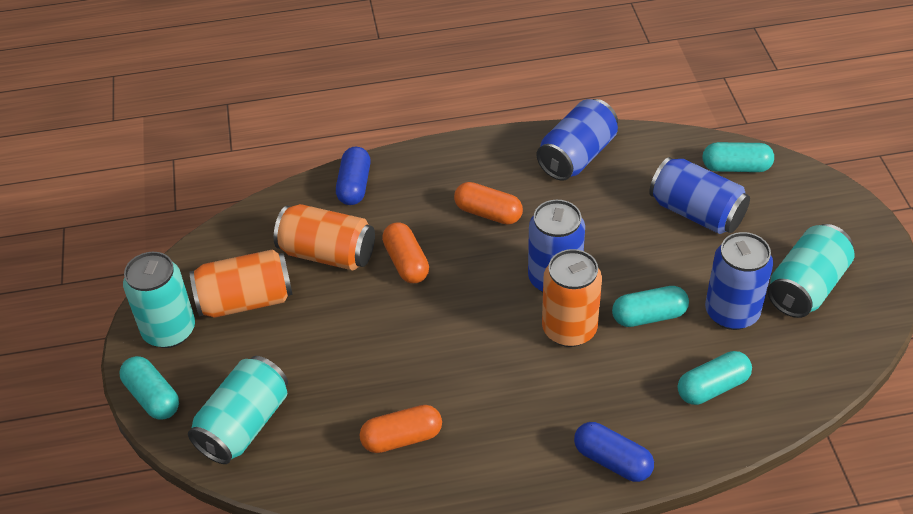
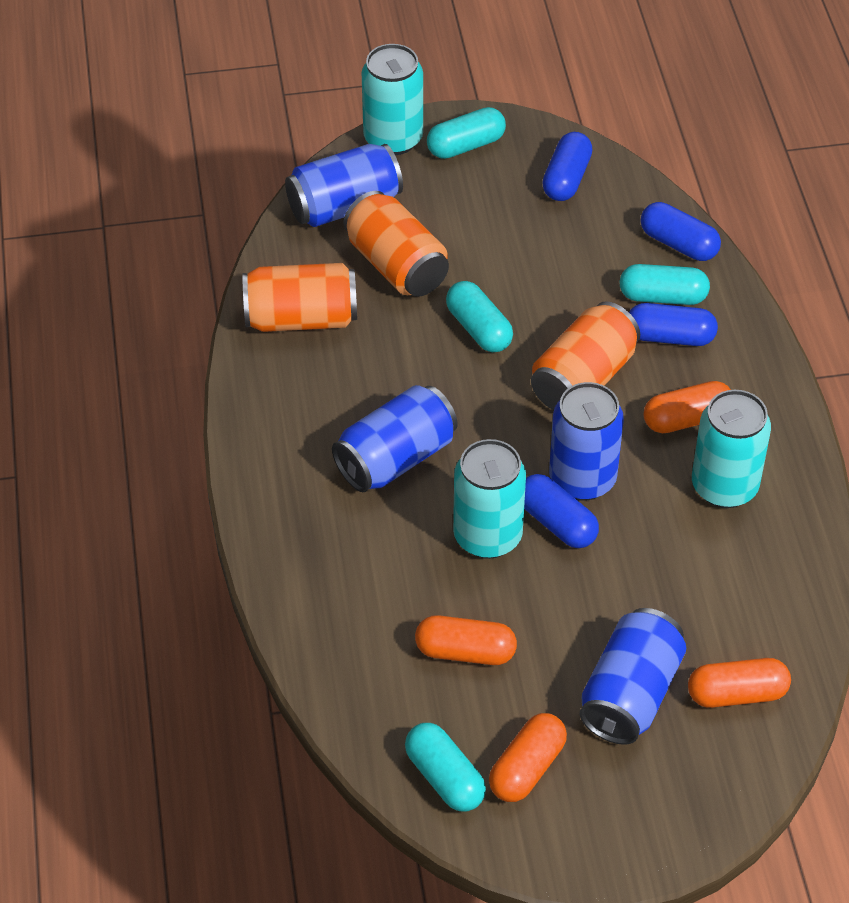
blue capsule: [336,147,371,205] [574,422,654,482] = 2 -> [524,474,599,548] [542,132,593,201] [629,303,718,346] [641,202,721,261] = 4
orange capsule: [360,405,442,453] [382,222,429,283] [454,182,523,225] = 3 -> [415,615,517,665] [489,713,567,802] [644,381,731,433] [688,658,791,708] = 4

